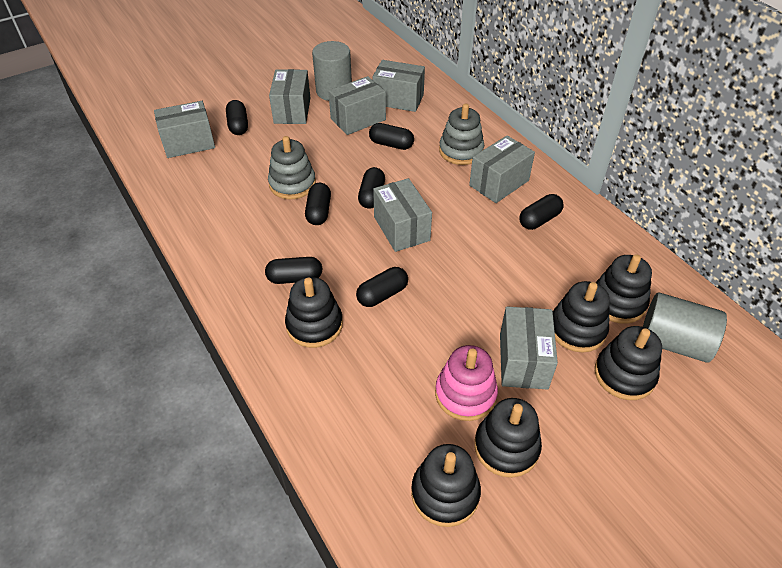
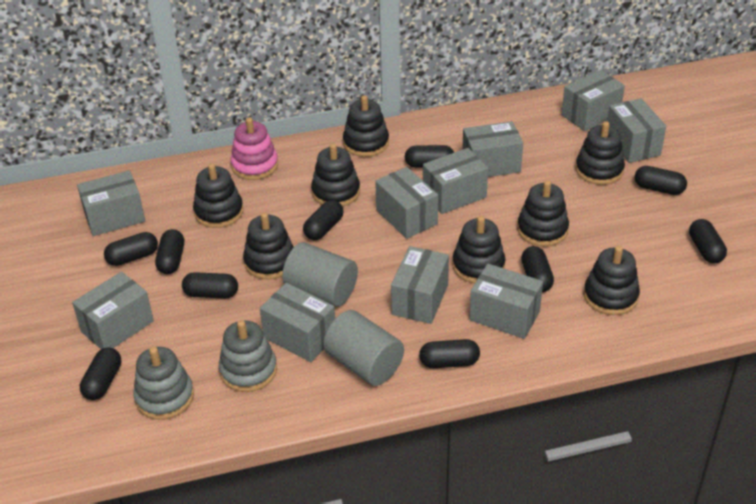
black capsule: [226,100,248,135] [265,257,322,284] [305,183,331,225] [356,267,408,307] [358,167,385,209] [369,123,414,150] [520,194,564,230] = 7 -> [80,348,121,400] [104,232,158,266] [155,229,184,274] [182,272,238,298] [303,200,343,240] [405,145,454,168] [419,339,480,368] [521,246,554,292] [635,166,687,195] [689,219,727,264] = 10
black stacking toy: [285,277,343,348] [411,444,481,527] [474,398,542,478] [553,281,610,353] [595,326,662,400] [596,254,652,324] = 6 -> [193,163,243,228] [243,212,294,280] [311,144,360,207] [343,95,389,157] [452,216,505,283] [517,180,569,246] [575,121,625,185] [584,246,640,315] = 8
grey box: [154,101,215,158] [269,69,310,124] [328,76,386,135] [373,60,425,112] [373,178,432,252] [469,135,535,203] [500,307,558,390] = 7 -> [72,272,154,349] [77,170,145,236] [260,283,335,362] [375,167,438,239] [391,246,449,324] [423,148,488,214] [462,121,523,177] [469,264,543,339] [561,70,625,131] [607,98,666,163] = 10

